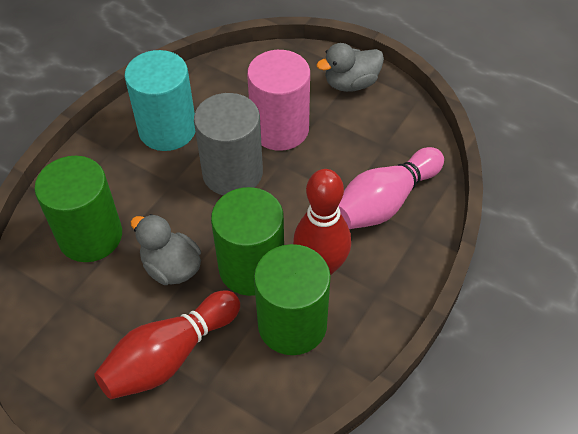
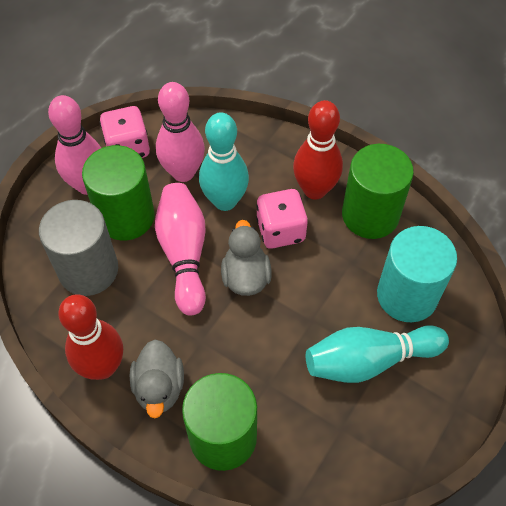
pink bowling pin: [339,147,444,229] = 1 -> [48,95,101,195] [155,183,206,315] [156,82,205,182] = 3
pink cylinder: [247,50,310,151] = 1 -> none = 0
pink dice: none = 0 -> [100,106,150,158] [256,189,308,249] = 2
turquoise bowling pin: none = 0 -> [199,112,249,211] [306,325,449,383] = 2

